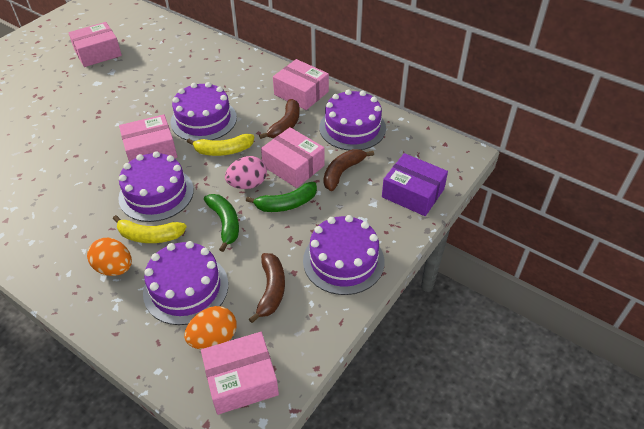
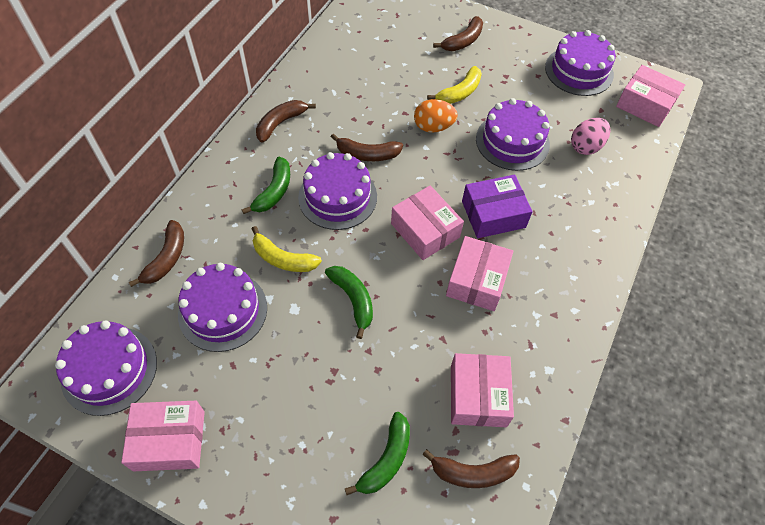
brown banana: [249,253,285,323] [259,99,300,139] [324,149,374,191] = 3 -> [129,220,184,287] [256,100,316,143] [331,133,403,161] [422,449,520,488] [433,16,483,51] = 5
green banana: [204,194,239,252] [246,182,317,212] = 2 -> [242,157,290,214] [325,266,373,339] [345,412,410,495] = 3
orange egg: [87,238,132,276] [184,306,237,349] = 2 -> [414,99,458,133] = 1

